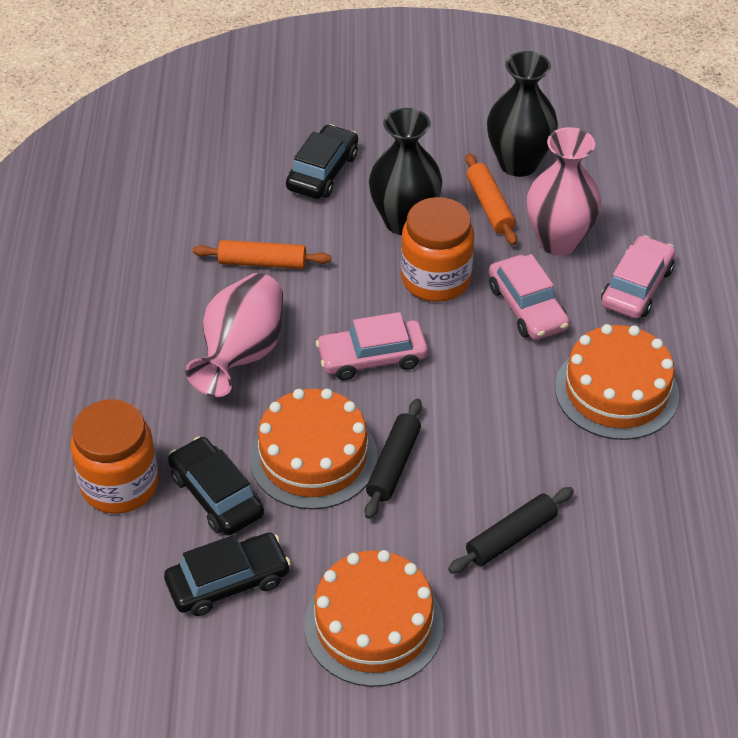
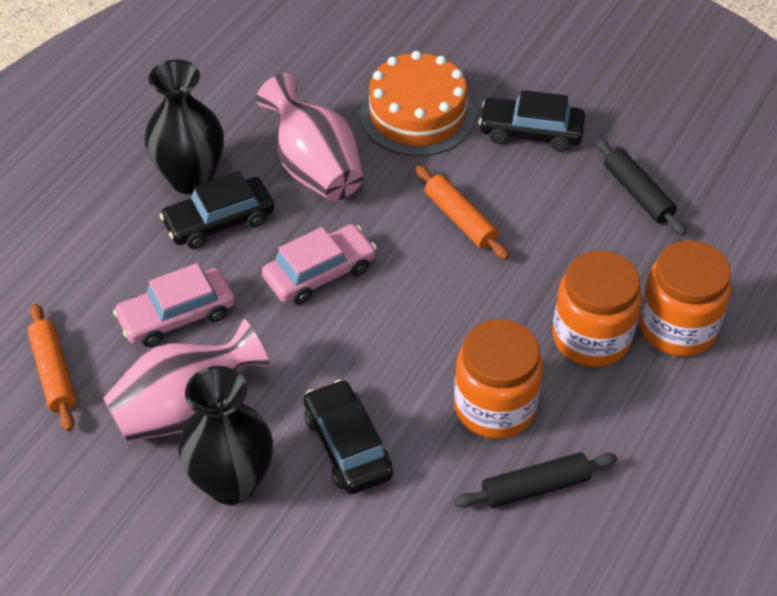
orange cake: [249,389,378,509] [304,550,443,687] [555,324,679,440] = 3 -> [360,51,475,156] = 1
orange jar: [71,399,159,514] [401,197,474,302] = 2 -> [454,319,543,439] [552,250,642,367] [639,241,731,356] = 3
pink car: [316,312,428,380] [489,254,570,340] [601,235,675,319] = 3 -> [113,263,235,347] [262,224,377,305] = 2

